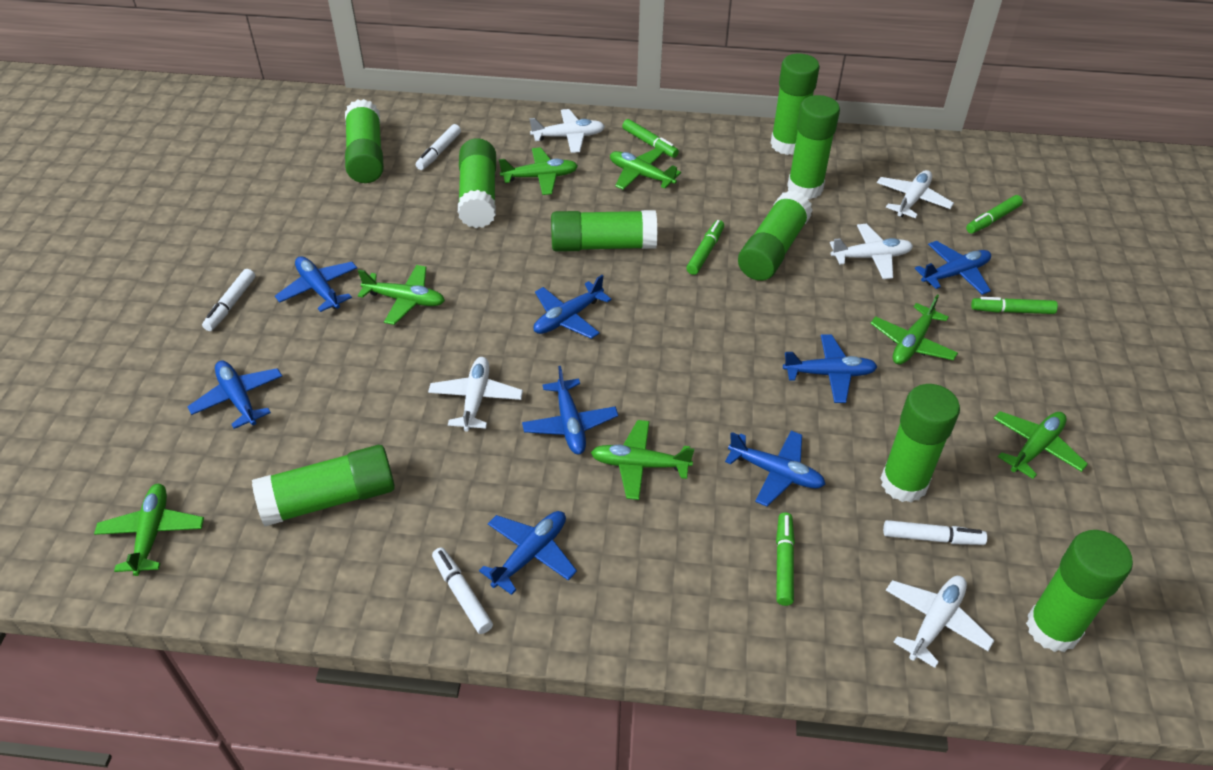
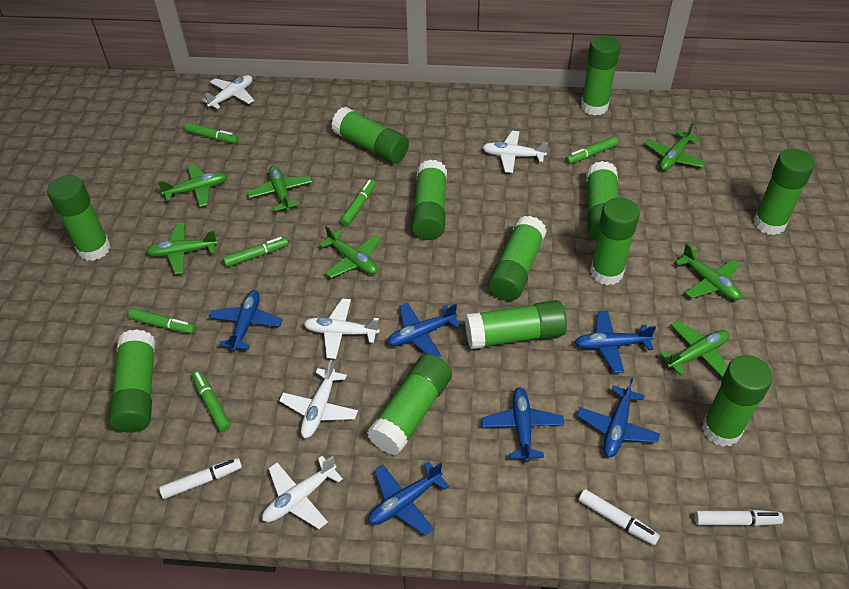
blue plane: [187,361,282,429] [275,256,357,312] [479,511,577,595] [522,366,618,454] [533,275,612,339] [725,431,826,506] [783,335,878,403] [915,241,991,295] = 8 -> [209,290,283,351] [368,461,449,536] [387,303,461,357] [482,387,564,462] [574,311,656,373] [577,378,660,457] = 6
green glue stick: [252,445,395,527] [345,99,384,183] [458,138,496,228] [551,210,657,252] [738,190,813,281] [770,54,820,155] [787,95,840,199] [880,384,960,502] [1026,530,1133,652] = 9 -> [47,175,111,261] [109,329,156,432] [331,107,409,163] [367,354,452,455] [412,160,447,240] [465,300,567,349] [488,216,547,301] [581,35,621,116] [586,161,618,241] [590,197,640,285] [702,355,773,447] [753,149,815,235] = 12
green marker: [622,119,679,158] [686,220,724,275] [776,512,795,606] [966,195,1023,233] [971,297,1058,314] = 5 -> [128,308,196,334] [185,123,239,144] [192,370,231,432] [223,237,288,267] [340,179,376,226] [565,137,618,164] = 6
white marker: [202,269,255,331] [416,124,461,170] [432,547,493,634] [883,520,987,545] = 4 -> [159,458,242,499] [579,489,660,545] [694,510,783,526] = 3

